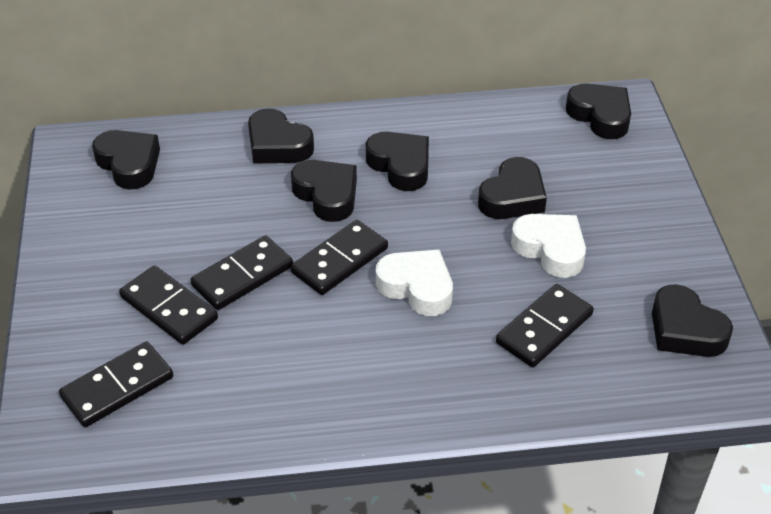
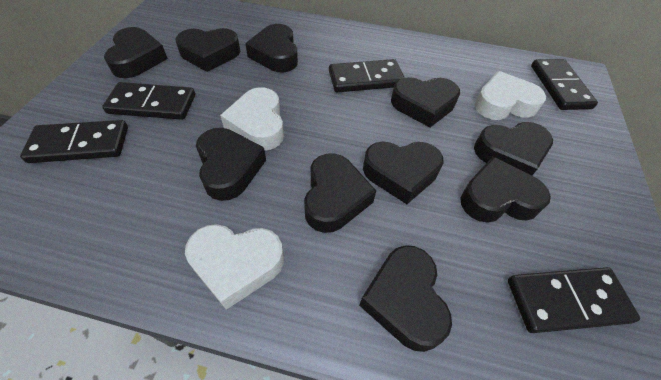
black heart: [92,130,160,190] [248,108,314,164] [291,160,357,222] [366,132,429,191] [478,157,547,219] [566,84,631,139] [652,284,733,357] = 7 -> [104,27,168,78] [175,28,240,72] [196,128,266,201] [245,24,298,73] [304,153,376,233] [359,245,452,352] [363,142,443,204] [391,77,460,127] [460,157,551,223] [474,122,553,175] = 10
white heart: [376,250,453,316] [511,214,586,278] = 2 -> [185,224,284,310] [220,87,284,151] [475,71,546,120] = 3

